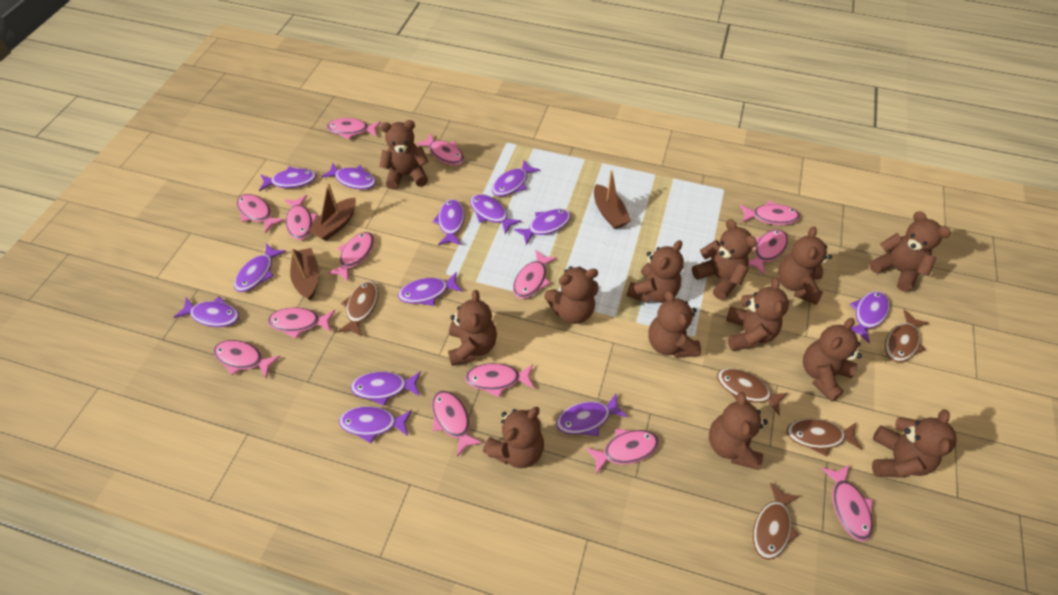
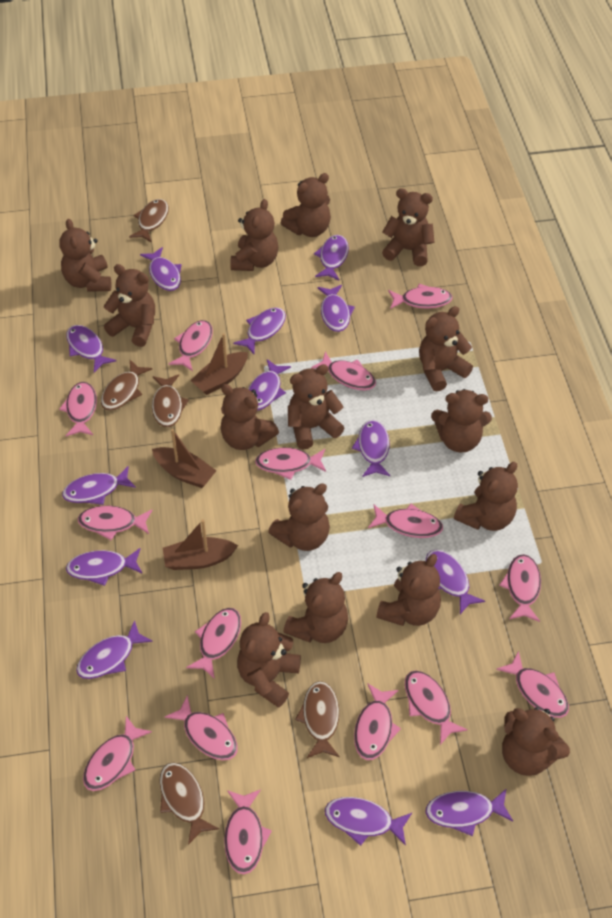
brown teddy bear: [379,120,429,190] [448,290,497,366] [483,407,544,468] [544,266,598,324] [626,240,684,303] [649,290,701,358] [692,219,757,300] [709,392,768,470] [726,277,789,351] [778,226,832,305] [803,318,862,402] [869,211,951,292] [872,409,957,478] = 13 -> [59,219,111,292] [104,264,155,347] [220,384,279,450] [230,199,278,271] [237,612,301,708] [268,483,330,551] [281,173,331,237] [283,572,348,643] [288,364,344,449] [376,554,441,626] [382,188,435,266] [419,306,473,391] [431,389,492,453] [454,462,518,531] [502,707,570,776] = 15
pink fish: [213,340,281,379] [237,194,285,233] [268,307,335,339] [284,195,318,240] [327,118,381,140] [327,232,374,281] [416,134,464,165] [432,391,483,456] [465,363,534,398] [513,249,557,299] [585,429,659,475] [740,201,800,225] [748,229,788,275] [821,465,873,542] = 14 -> [59,382,97,436] [78,506,152,540] [83,716,152,791] [165,695,238,760] [168,320,213,371] [186,608,241,679] [224,789,272,874] [255,448,326,480] [311,351,376,390] [354,683,401,760] [368,504,443,538] [388,284,453,309] [405,671,468,745] [496,651,569,718] [499,554,541,622] = 15

